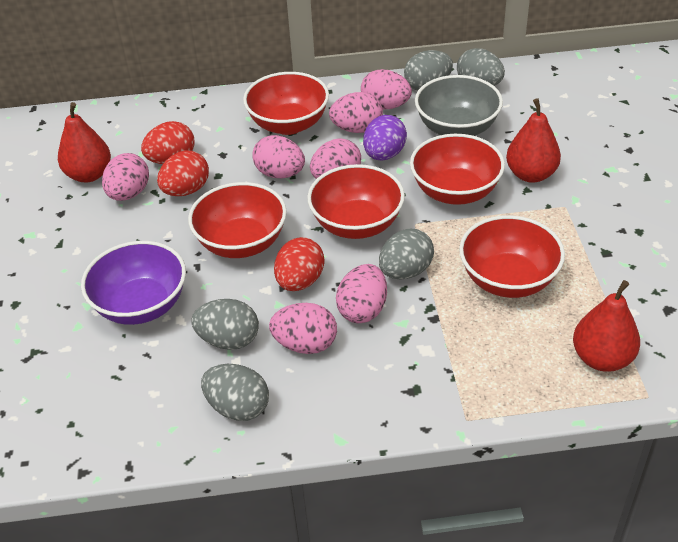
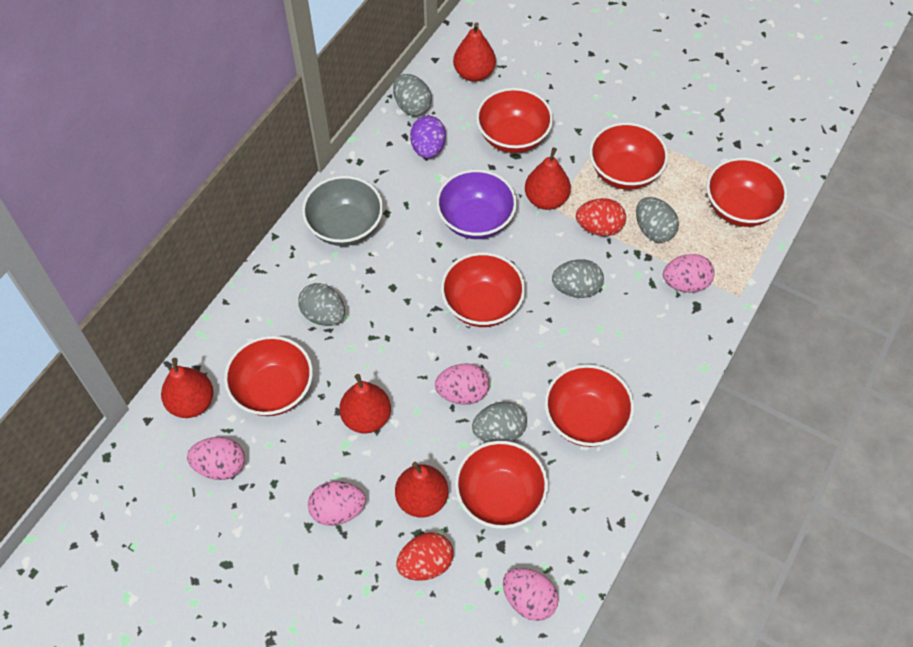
pink egg: [102,153,149,201] [252,135,305,178] [269,303,337,354] [310,138,361,179] [329,92,383,133] [336,264,387,323] [361,69,412,110] = 7 -> [187,437,245,480] [308,481,366,526] [435,364,490,405] [503,568,559,621] [663,254,715,293] = 5
red bowl: [188,182,287,258] [243,72,329,135] [307,164,405,239] [410,134,505,205] [459,215,565,298] = 5 -> [224,336,313,416] [441,252,525,327] [455,441,548,529] [476,88,553,153] [544,364,634,447] [589,122,668,190] [706,157,787,227] = 7
red egg: [141,121,195,164] [157,151,209,196] [274,237,324,291] = 3 -> [396,532,453,581] [576,198,626,236] = 2
red pear: [58,102,111,183] [506,98,561,183] [573,280,640,372] = 3 -> [161,358,213,418] [339,374,391,434] [395,462,448,518] [453,22,496,82] [525,147,571,210] = 5

